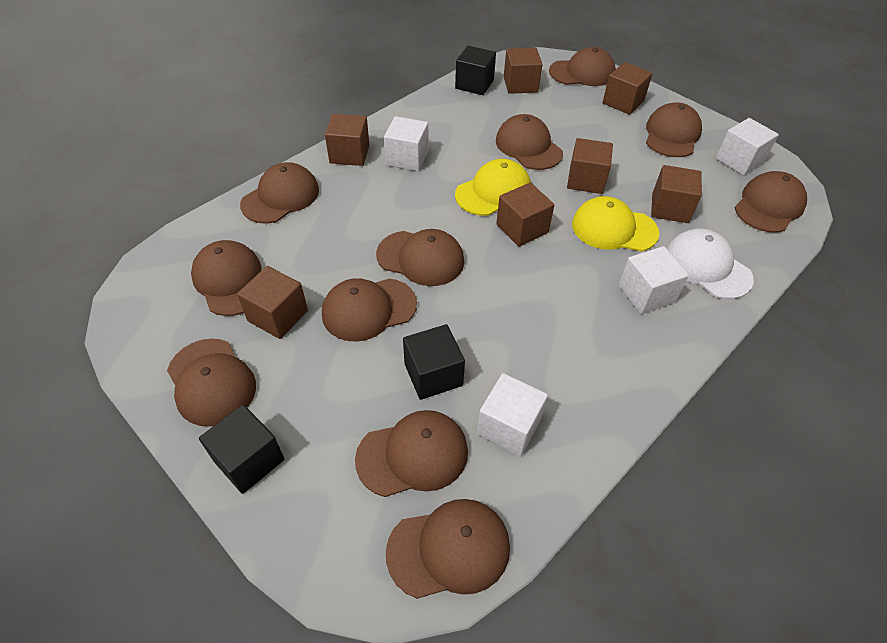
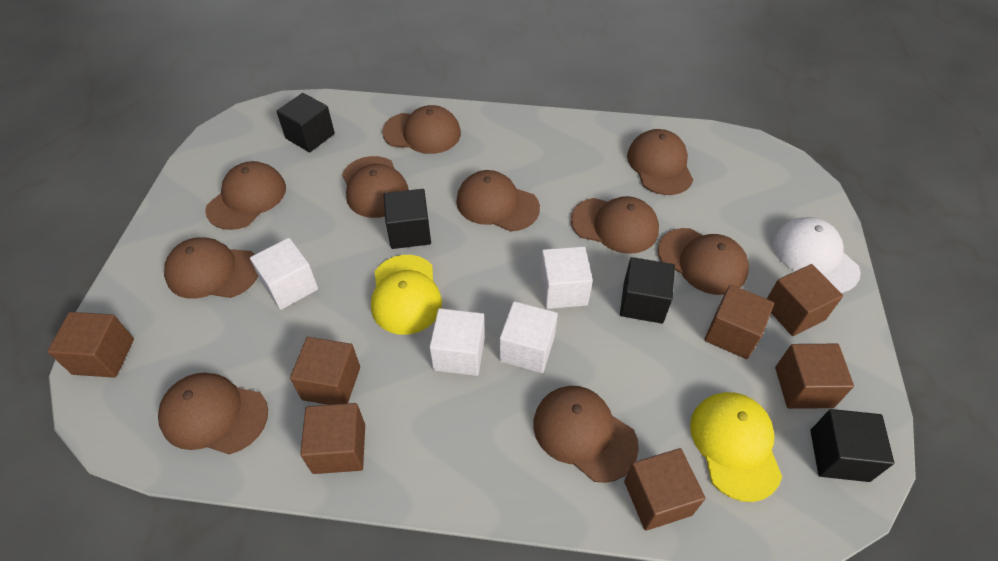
black cube: [199,405,284,494] [403,324,465,400] [455,45,496,95] = 3 -> [276,93,335,152] [384,189,431,249] [620,257,675,324] [810,409,894,482] = 4
brown cap: [167,339,256,426] [191,240,262,316] [240,162,319,223] [322,278,417,342] [355,410,468,497] [376,229,464,286] [386,499,510,599] [496,114,563,170] [549,47,616,86] [646,102,702,157] [735,171,807,233] = 11 -> [158,373,268,454] [164,237,258,299] [205,161,286,230] [342,156,409,218] [382,105,461,154] [456,170,540,231] [533,386,639,483] [571,196,659,254] [627,129,693,195] [657,228,749,295] = 10

